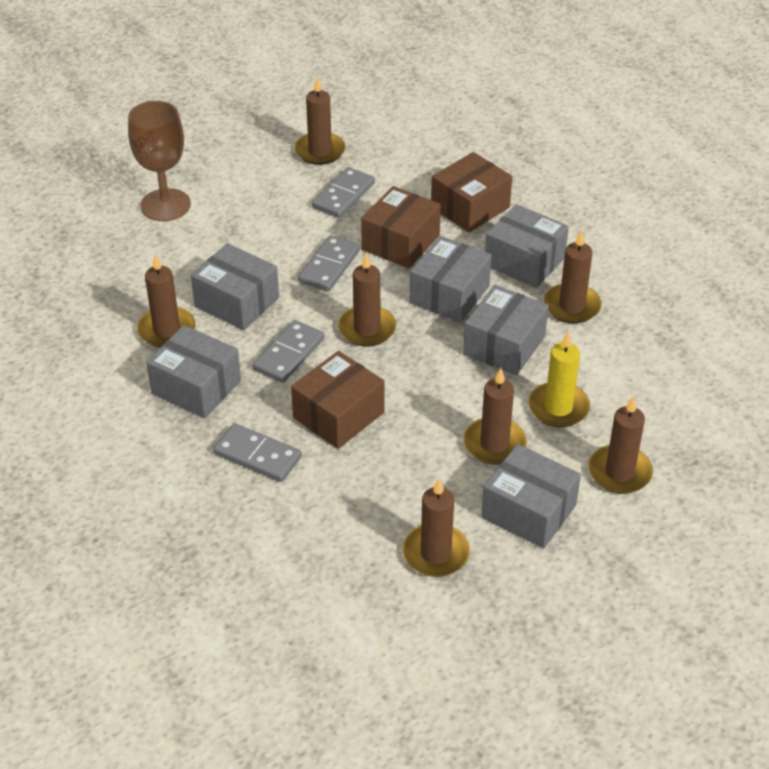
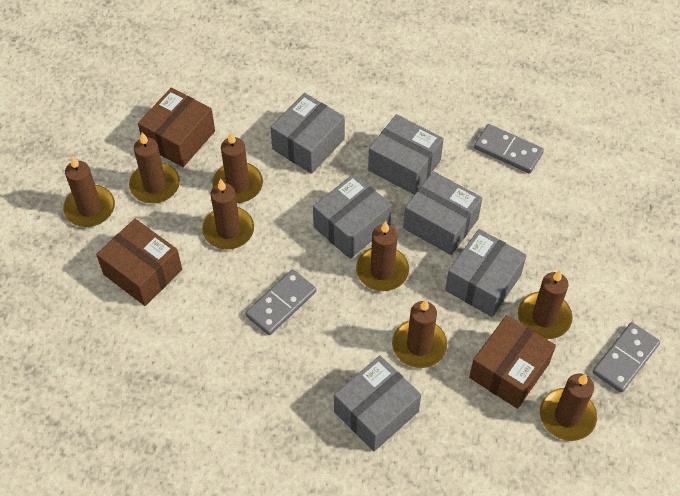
brown candle: [137,253,195,348] [295,77,345,165] [338,253,396,347] [402,478,470,577] [464,368,526,465] [544,230,601,323] [588,396,653,494] = 7 -> [63,156,115,227] [129,132,180,204] [202,179,254,250] [212,132,263,203] [356,221,409,291] [392,299,447,368] [518,270,572,339] [540,374,597,441] = 8
brown goblet: [128,101,191,221] = 1 -> none = 0
grey domino: [213,423,302,482] [253,320,324,383] [298,235,360,291] [312,167,375,218] = 4 -> [245,269,316,335] [474,124,544,174] [593,322,660,393] = 3
yellow candle: [528,331,590,427] = 1 -> none = 0

